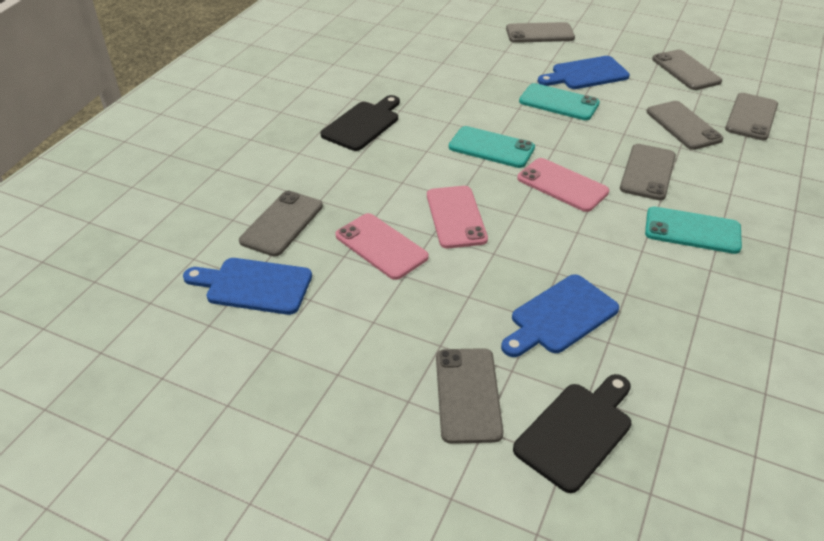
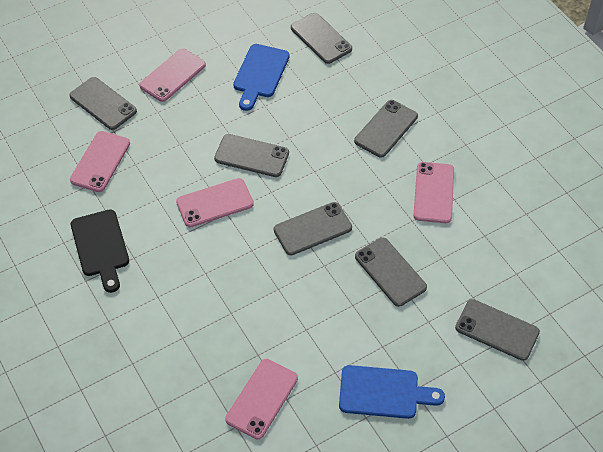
black cutting board: [321,95,400,151] [513,374,631,493] = 2 -> [71,209,129,293] = 1
blue cutting board: [183,258,312,315] [501,274,619,357] [538,56,630,89] = 3 -> [233,44,290,111] [339,365,445,419] = 2
pink phone: [335,213,429,280] [427,186,488,249] [517,158,609,212] = 3 -> [70,131,130,192] [139,49,206,102] [176,178,254,227] [225,359,298,439] [413,162,454,223] = 5
turquoise phone: [449,126,535,168] [519,83,600,120] [645,207,742,254] = 3 -> none = 0

